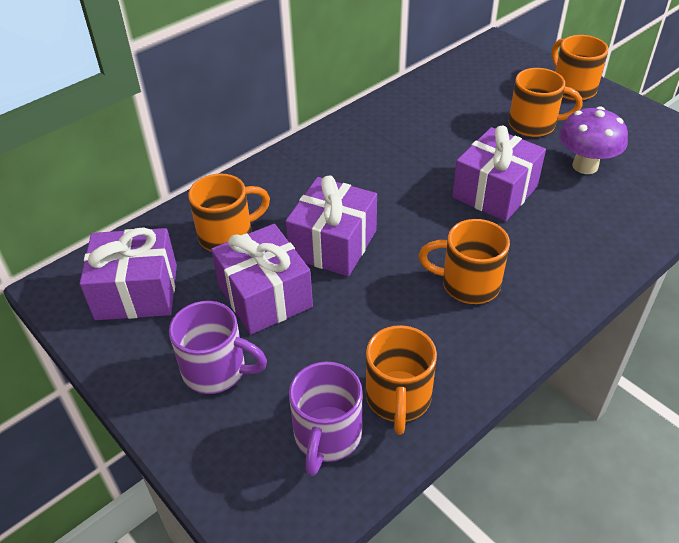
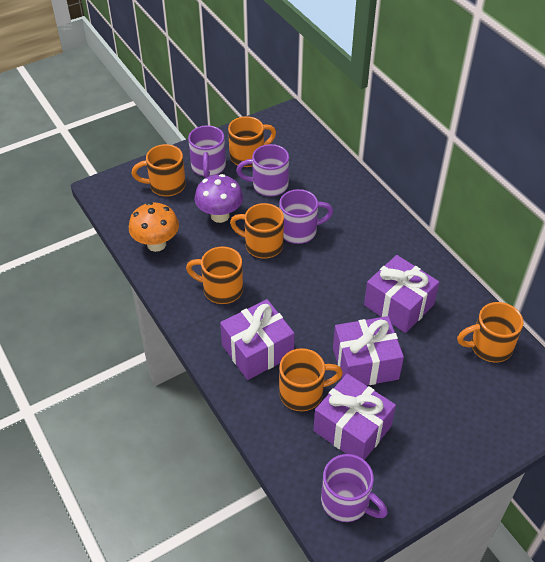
orange mug: [188,174,270,252] [366,325,437,435] [418,219,510,304] [509,68,583,137] [552,35,608,101] = 5 -> [132,144,186,196] [186,246,243,304] [228,116,276,167] [230,203,284,259] [279,348,343,411] [457,302,523,363] = 6
orange mushroom: none = 0 -> [129,202,179,252] = 1
purple mug: [169,301,267,394] [289,362,363,476] = 2 -> [188,125,226,178] [236,144,289,196] [279,189,333,244] [321,454,388,522] = 4

